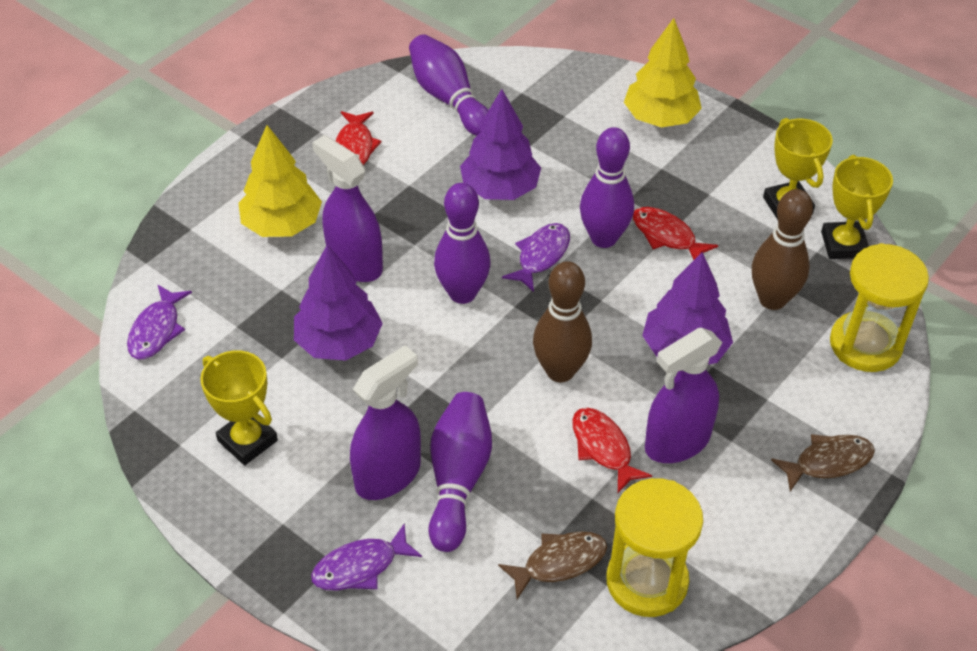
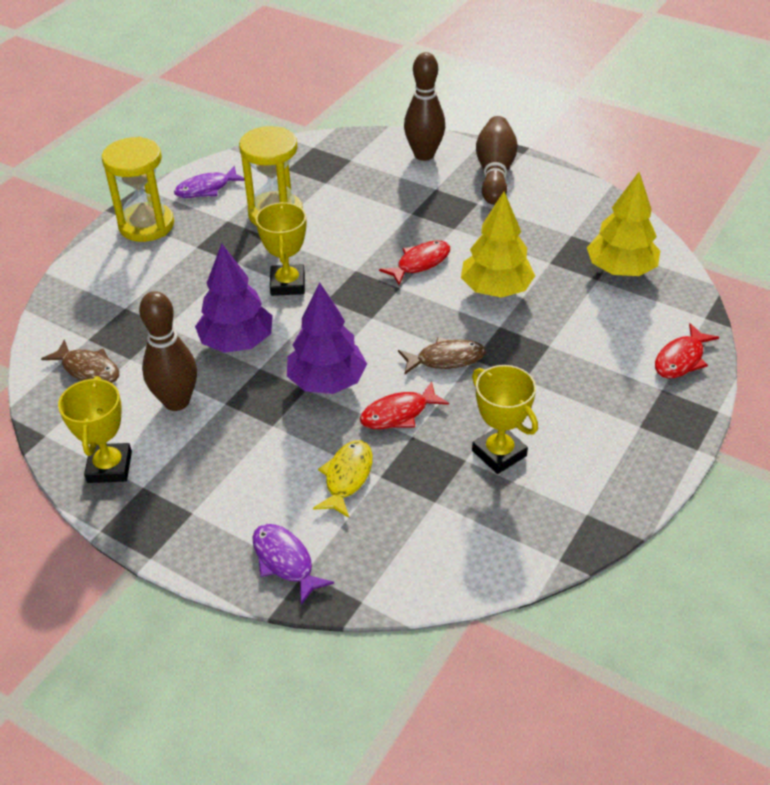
brown bowling pin: [533,261,592,382] [752,189,813,310] = 2 -> [139,291,197,411] [404,52,445,161] [476,116,518,205] = 3
purple bowling pin: [409,34,488,136] [429,392,492,552] [434,183,491,304] [580,127,634,248] = 4 -> none = 0
purple fish: [127,284,192,359] [311,523,422,591] [502,223,570,292] = 3 -> [174,166,244,198] [252,524,334,605] = 2
purple spray bottle: [312,135,383,282] [350,345,421,500] [645,327,722,463] = 3 -> none = 0
purple tree: [294,245,383,361] [460,89,541,200] [642,252,733,365] = 3 -> [195,244,273,353] [287,282,367,394] = 2
yellow fish: none = 0 -> [313,440,373,518] = 1

